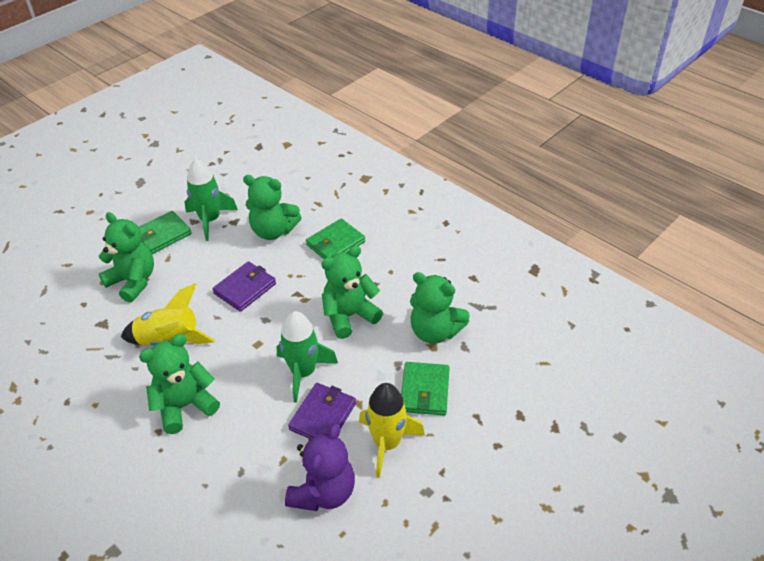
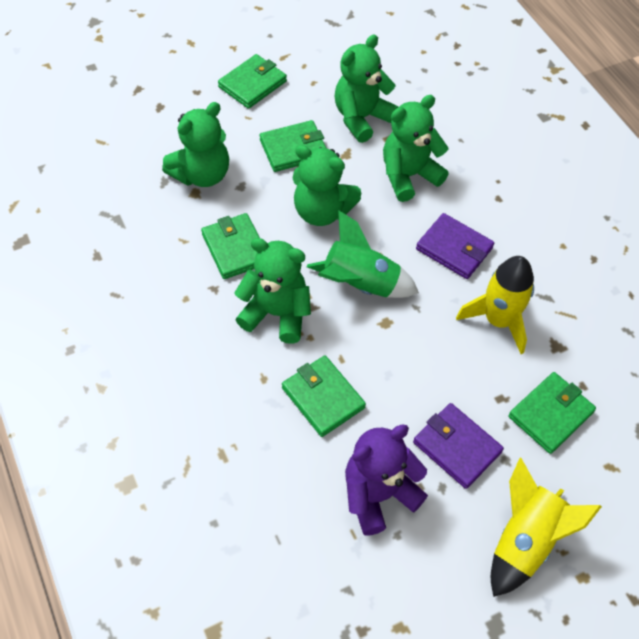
green rocket: [185,159,238,241] [277,311,338,403] = 2 -> [307,210,419,298] = 1
green wallet: [139,211,192,254] [306,219,365,259] [401,362,450,415] = 3 -> [201,213,260,279] [218,54,287,109] [260,120,326,172] [282,355,366,437] [508,372,596,454] = 5

